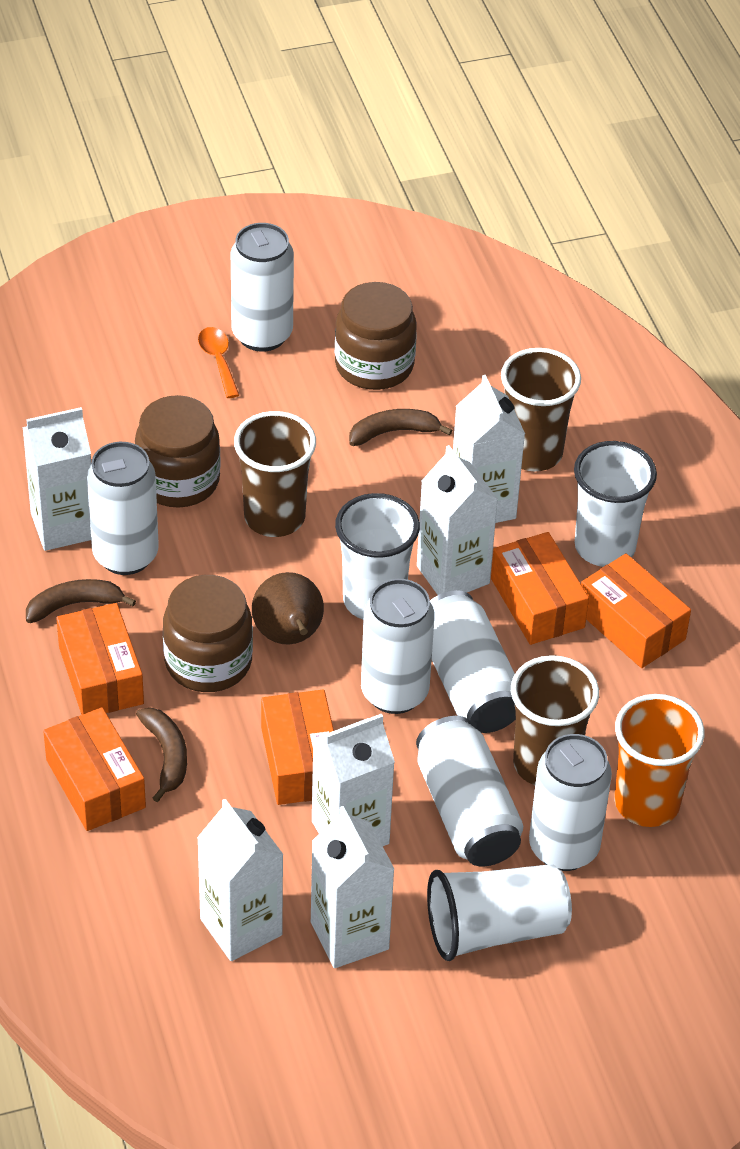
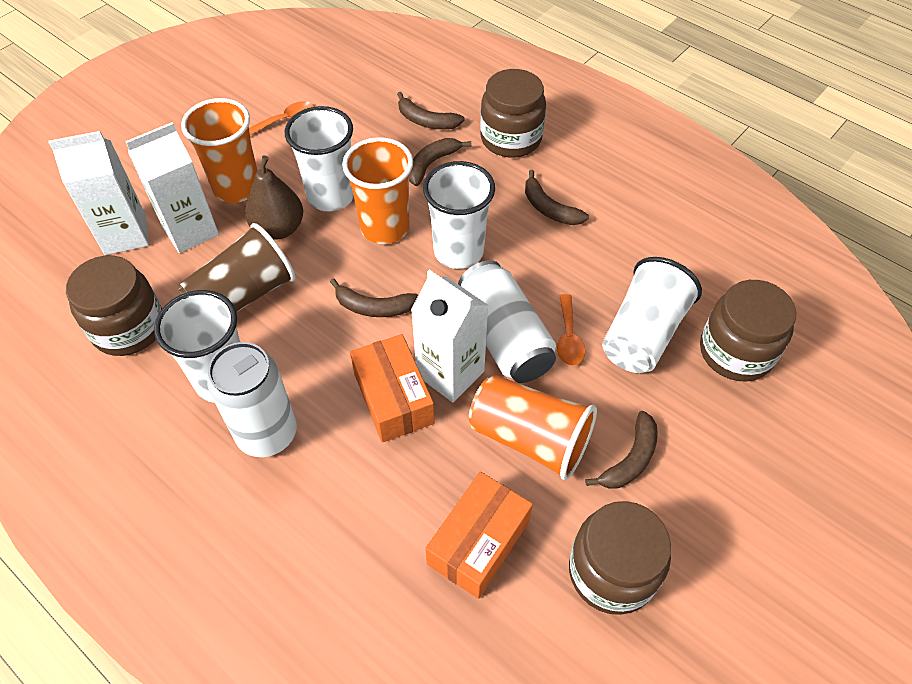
brown banana: [26,579,136,623] [136,707,187,802] [349,409,452,446] = 3 -> [330,278,418,317] [397,92,465,129] [409,138,471,186] [525,170,589,225] [585,411,658,489] = 5
brown cup: [234,411,316,537] [501,348,581,471] [511,655,599,785] = 3 -> [178,223,296,312] = 1
brown jar: [135,395,221,508] [163,575,253,692] [335,282,416,390] = 3 -> [66,255,162,356] [480,69,546,158] [569,501,671,615] [700,280,796,381] = 4
orange box: [43,707,146,831] [56,603,144,715] [261,689,334,805] [491,532,589,645] [581,553,691,668] = 5 -> [350,334,435,443] [425,471,533,599] = 2
orange cup: [614,694,705,827] = 1 -> [181,98,258,203] [342,137,413,244] [469,375,597,480] = 3
orange spoon: [198,327,239,398] = 1 -> [249,101,314,135] [557,294,585,366] = 2
white can: [87,442,159,575] [231,223,294,352] [361,579,435,714] [416,716,523,867] [430,590,516,733] [529,734,612,871] = 6 -> [208,342,297,457] [458,260,556,383] = 2
white carton: [22,407,91,551] [197,799,284,961] [311,806,394,968] [312,713,395,846] [417,445,498,595] [453,375,525,523] = 6 -> [48,131,149,255] [125,122,219,253] [411,270,489,403] = 3
white cup: [335,493,420,620] [427,864,572,961] [574,441,657,567] = 3 -> [154,290,240,403] [285,106,354,211] [423,161,495,269] [602,257,702,373] = 4

